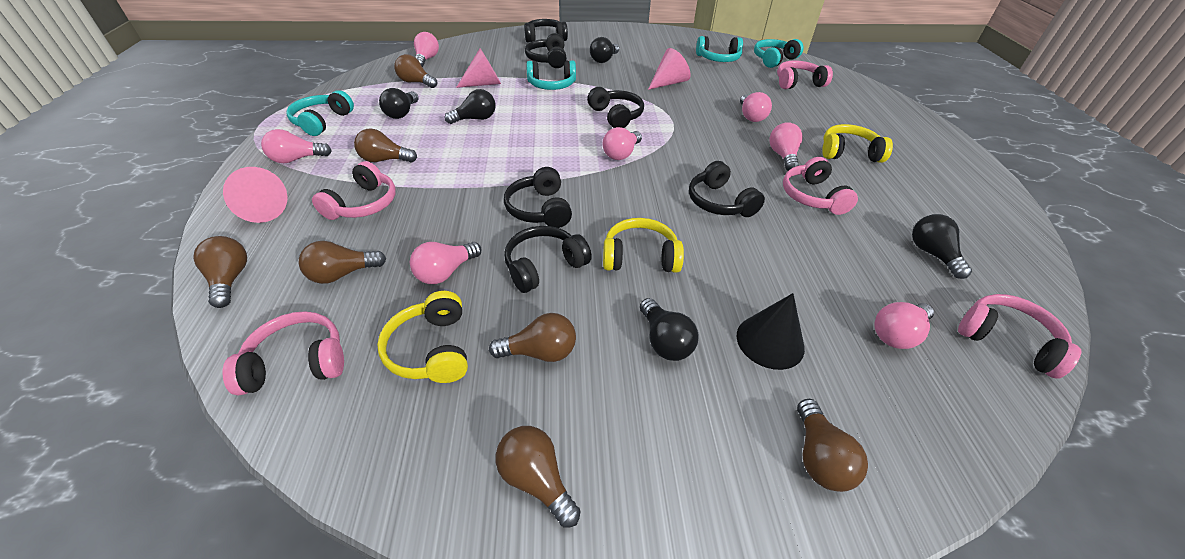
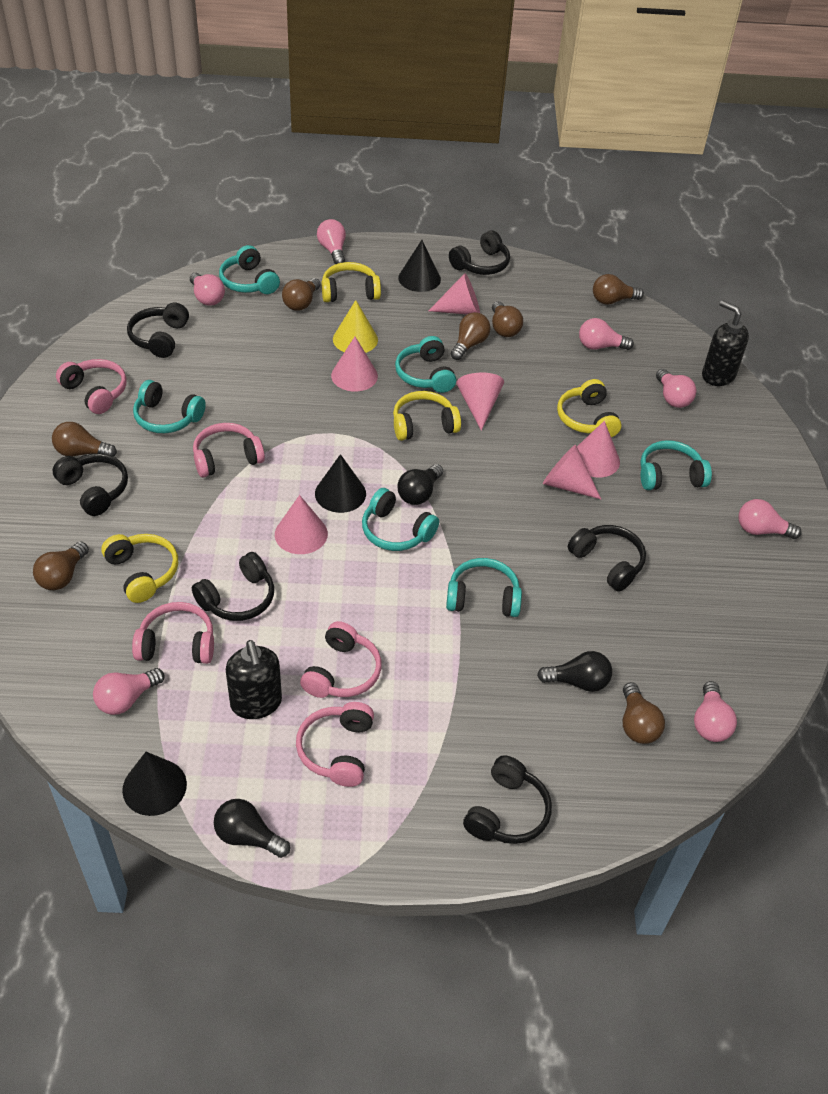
black cone: [737,293,805,370] = 1 -> [122,752,187,816] [315,454,366,513] [398,240,441,292] = 3
black light bulb: [379,88,419,119] [445,89,496,124] [590,37,619,63] [640,298,699,361] [912,214,972,279] = 5 -> [214,799,290,858] [397,464,443,505] [537,651,612,692] = 3
black soap dispenser: none = 0 -> [226,640,282,719] [702,300,749,386] = 2
pink cone: [223,167,288,223] [456,48,501,88] [648,48,691,90] = 3 -> [275,495,328,554] [331,337,378,392] [428,273,480,315] [456,373,504,431] [543,445,601,499] [577,421,620,478] = 6
turquoise headphones: [286,90,354,136] [526,60,576,90] [696,36,743,62] [754,39,804,68] = 4 -> [133,380,206,433] [219,245,280,294] [362,488,439,551] [395,336,456,393] [446,558,522,617] [641,440,712,490] = 6
yellow cone: none = 0 -> [333,300,378,353] = 1
yellow headphones: [377,291,468,383] [603,218,684,273] [822,124,893,163] = 3 -> [101,534,178,603] [322,262,381,302] [393,391,461,441] [557,379,621,437] = 4

